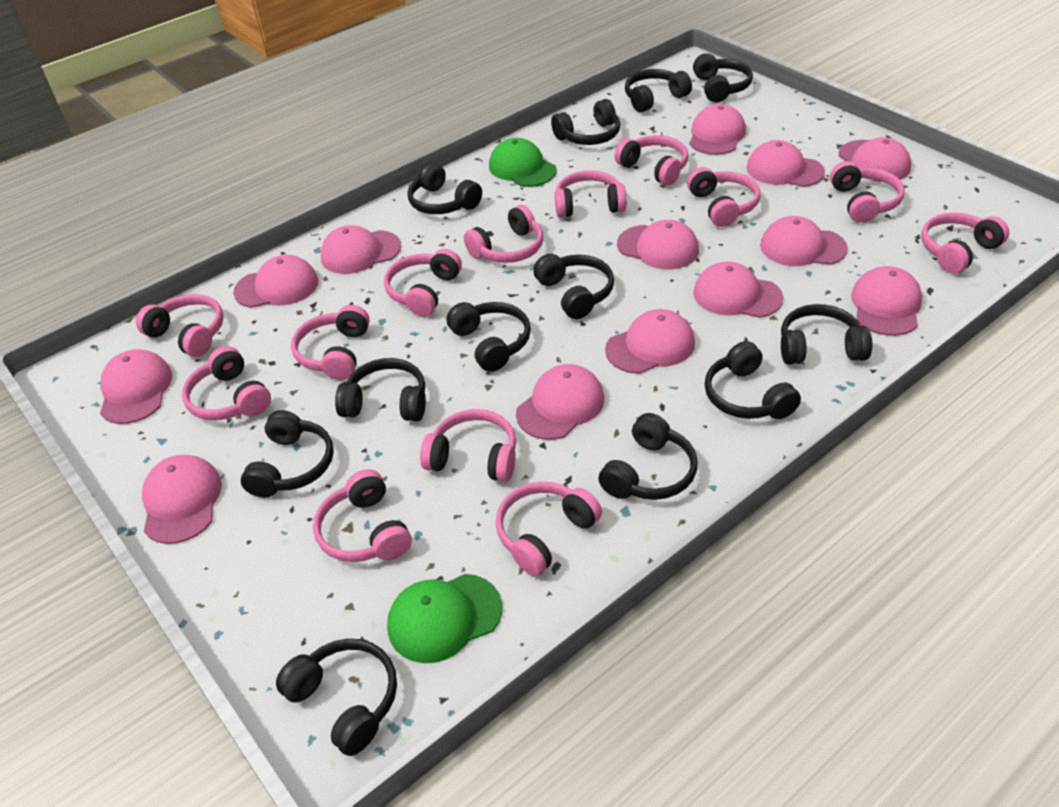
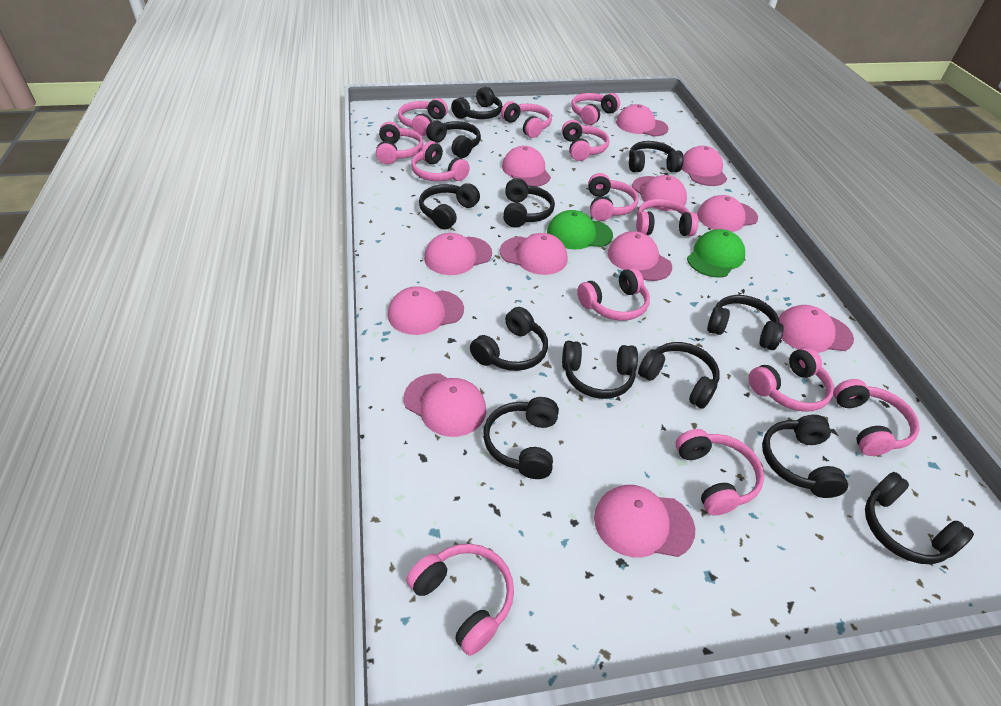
pink cap: [100,349,172,424] [142,455,222,544] [233,255,318,308] [320,225,401,274] [516,364,604,440] [605,309,695,374] [617,220,699,270] [689,104,746,155] [693,262,783,318] [746,140,825,187] [760,216,848,266] [839,137,911,182] [851,266,922,336] = 13 -> [388,286,464,335] [404,373,486,437] [424,233,492,275] [500,233,567,275] [502,146,551,187] [594,485,695,557] [608,231,672,281] [616,104,669,136] [632,175,687,211] [682,146,727,186] [697,195,758,232] [779,305,854,353] = 12

